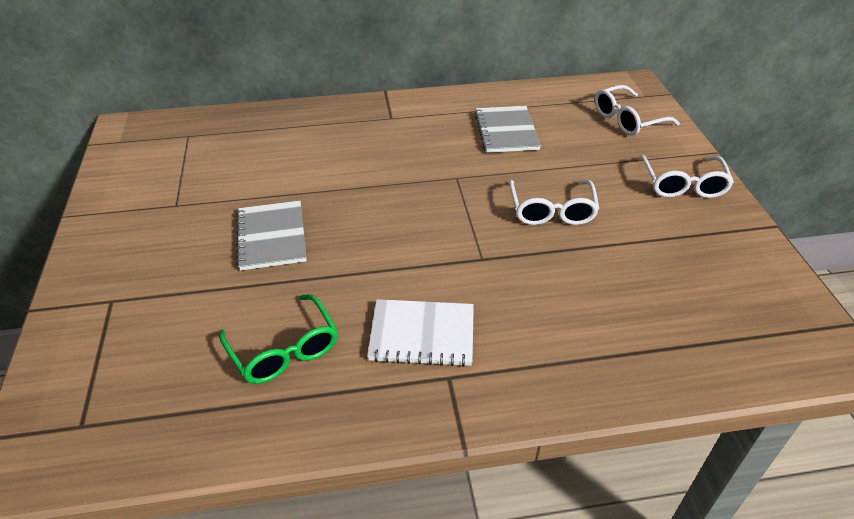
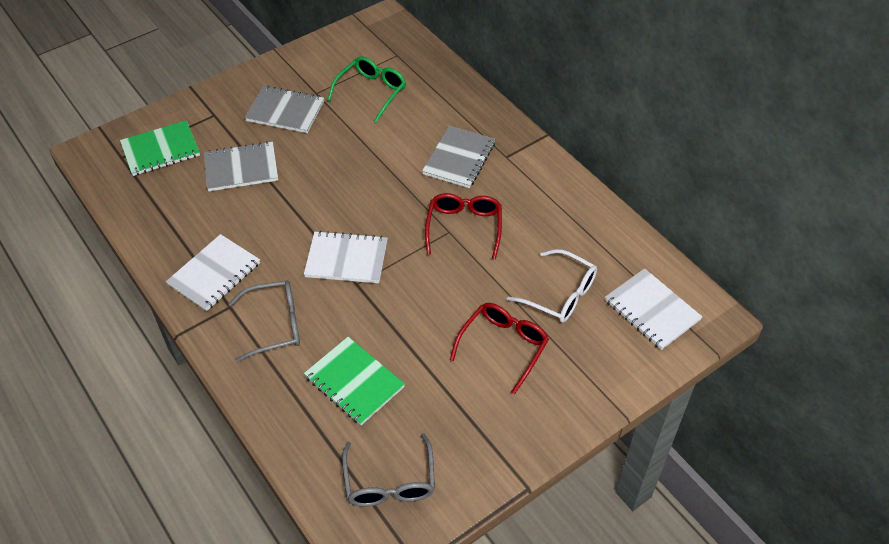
green notebook: none = 0 -> [120,120,200,176] [304,337,405,425] = 2
grey glasses: none = 0 -> [229,281,300,363] [342,433,435,507] = 2
grey notebook: [236,201,307,271] [474,106,541,153] = 2 -> [204,141,278,191] [245,86,324,133] [422,126,495,188] = 3
red glasses: none = 0 -> [425,193,502,259] [450,303,549,394] = 2
white glasses: [509,180,599,225] [595,85,680,136] [638,155,734,198] = 3 -> [507,249,597,323] = 1
white notebook: [367,299,474,367] = 1 -> [166,234,260,311] [304,231,388,283] [605,268,702,350] = 3

